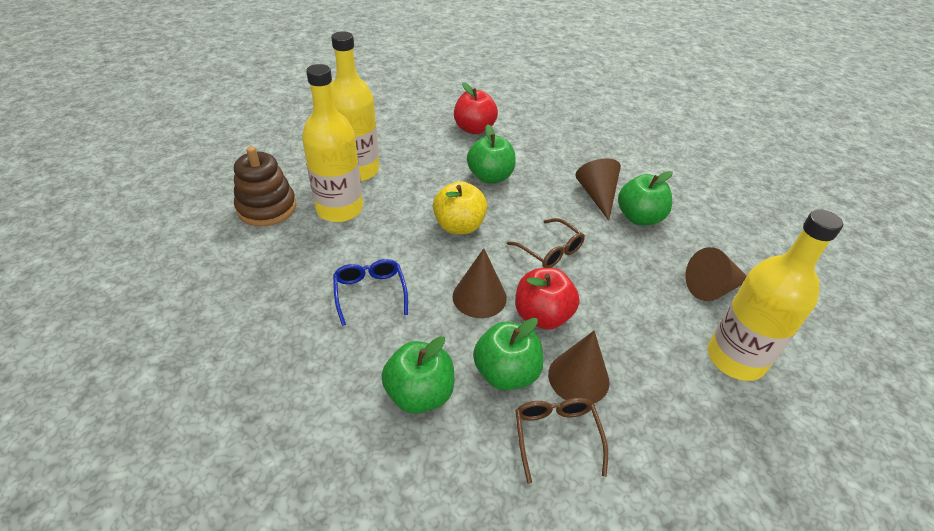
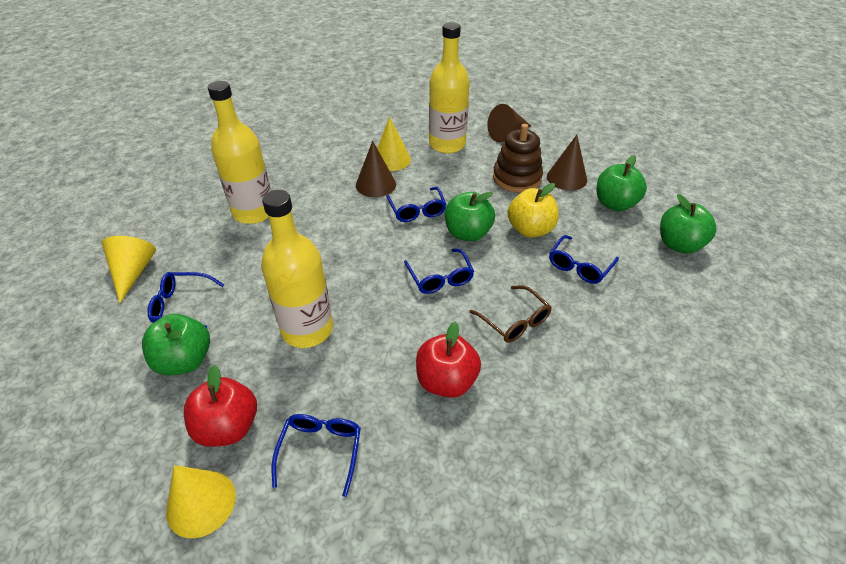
blue glasses: [333,259,408,326] = 1 -> [147,272,224,328] [272,414,361,497] [387,187,446,222] [404,249,475,294] [549,235,619,284] = 5
brown cone: [452,248,507,318] [548,331,610,403] [576,158,621,221] [685,247,747,301] = 4 -> [356,141,396,197] [487,104,531,143] [547,135,587,191] = 3
brown glasses: [507,218,585,268] [515,398,608,484] = 2 -> [470,285,552,343] = 1
yellow cone: none = 0 -> [102,236,156,303] [166,465,236,538] [377,117,411,171] = 3

